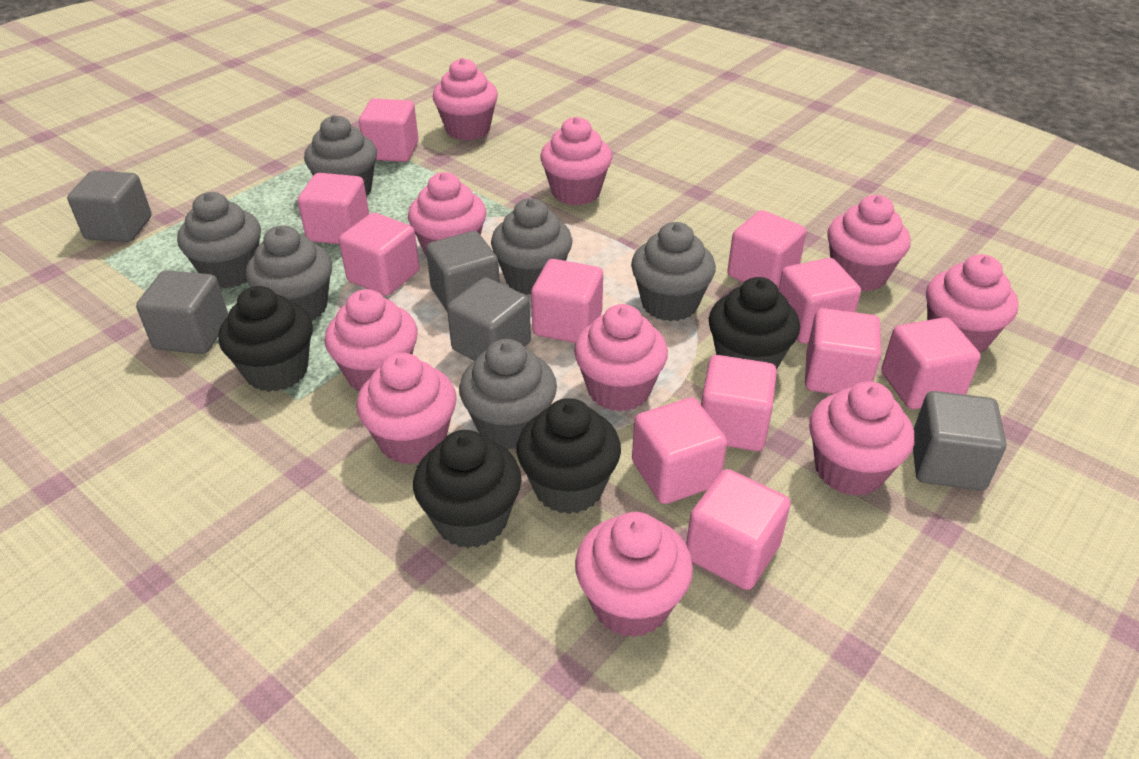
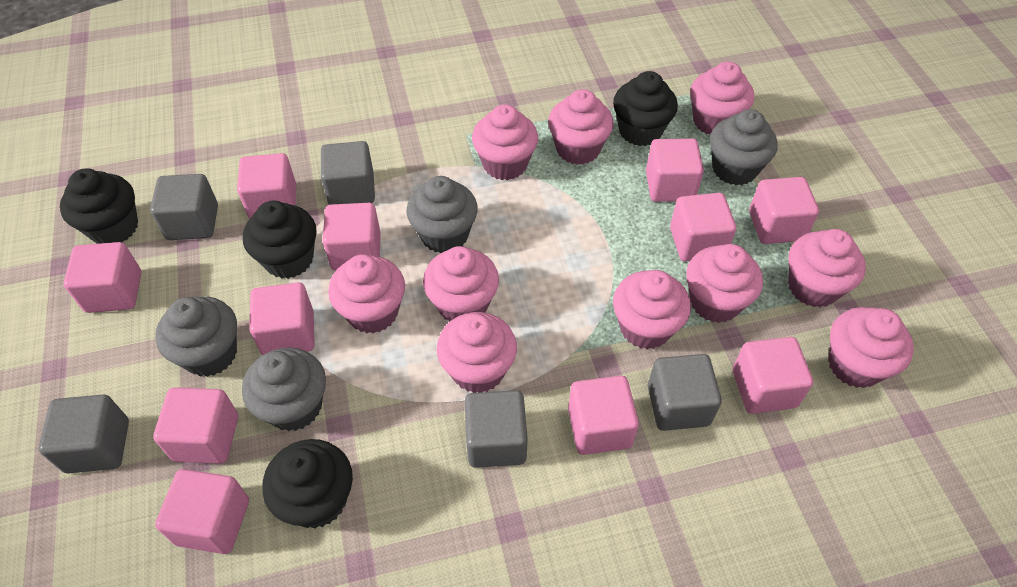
grey cupcake: [177,192,261,288] [246,225,332,320] [304,115,377,196] [459,339,557,450] [491,198,572,295] [631,222,716,321] = 6 -> [155,296,237,377] [242,347,326,431] [406,176,478,253] [710,109,778,186] = 4

